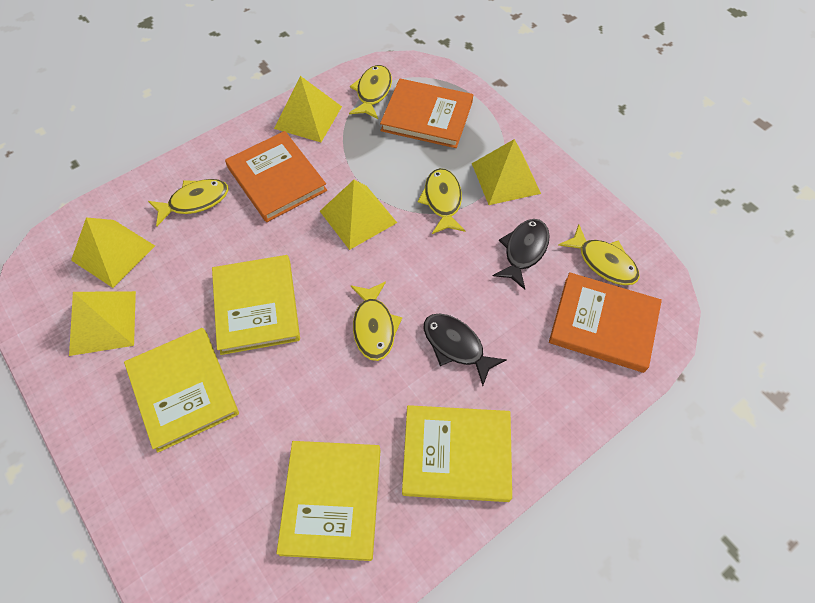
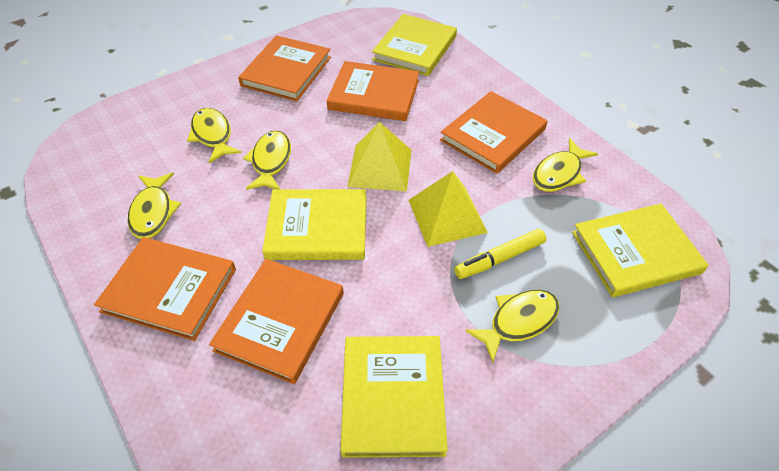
black fish: [424,313,507,386] [493,219,550,290] = 2 -> none = 0
orange book: [225,131,327,222] [380,78,473,148] [549,272,662,373] = 3 -> [94,237,236,341] [209,259,344,384] [238,35,331,101] [327,61,419,121] [440,91,547,174] = 5
yellow marker: none = 0 -> [454,229,547,279] = 1
yellow pyramid: [69,291,136,356] [71,217,155,288] [274,76,342,142] [320,180,397,250] [472,139,541,205] = 5 -> [347,122,412,192] [408,171,488,247] = 2

